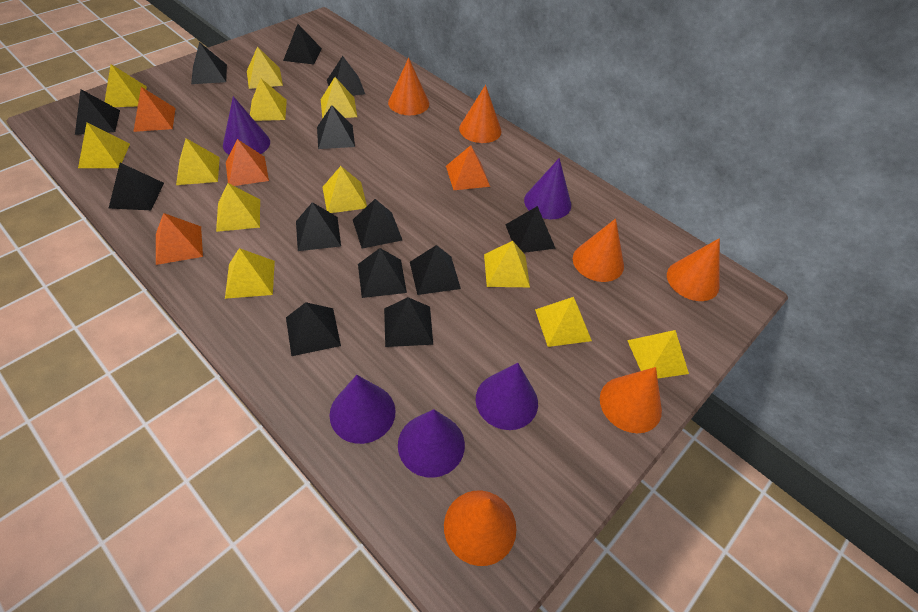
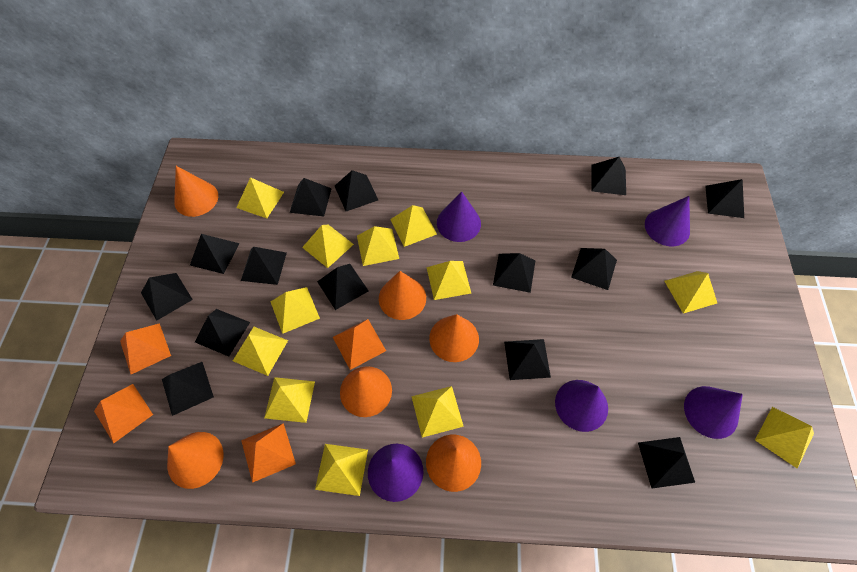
black pyramid: [75,89,120,135] [108,163,164,210] [191,42,227,84] [283,24,322,64] [286,302,341,356] [296,202,341,251] [317,105,355,149] [327,56,365,96] [353,199,402,249] [358,248,407,298] [384,297,433,347] [410,245,461,295] [505,206,556,253] = 13 -> [141,273,193,321] [162,362,214,416] [190,234,240,274] [195,309,250,356] [241,247,287,285] [290,178,332,216] [317,264,369,310] [335,170,378,211] [493,253,535,293] [504,339,551,380] [571,248,617,290] [591,157,626,195] [638,437,695,488] [705,179,744,218] = 14

